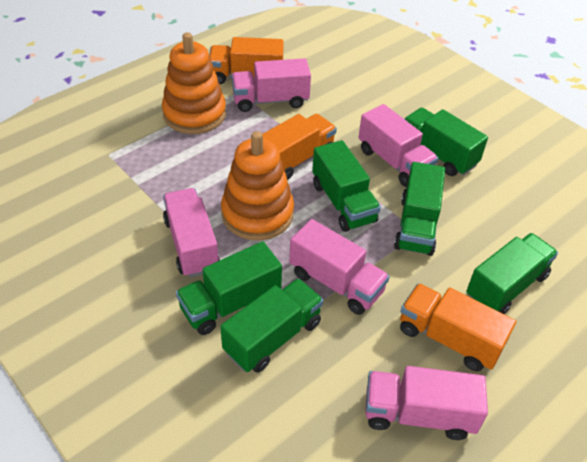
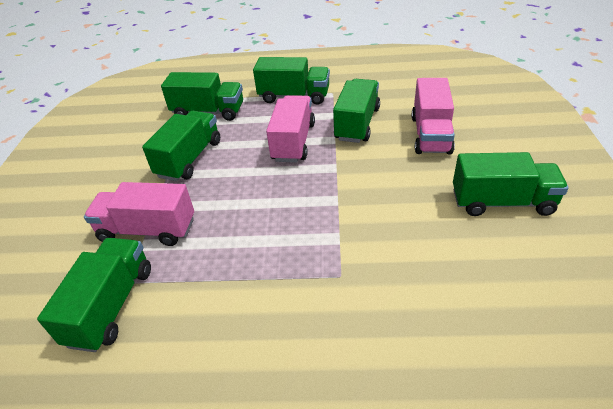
orange stacking toy: [162,32,226,134] [221,131,294,240] = 2 -> none = 0
orange truck: [209,37,284,84] [262,114,337,180] [400,283,516,371] = 3 -> none = 0
pink truck: [163,188,220,277] [231,58,311,112] [289,219,390,315] [358,104,438,187] [365,366,488,440] = 5 -> [84,182,194,246] [266,95,315,163] [412,78,455,155] = 3

